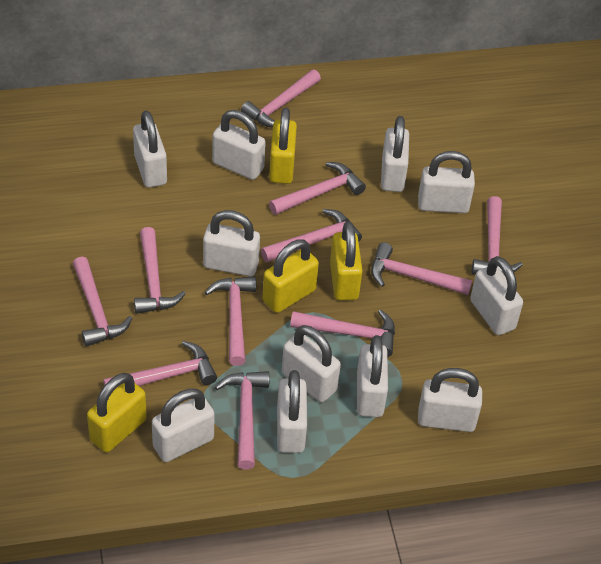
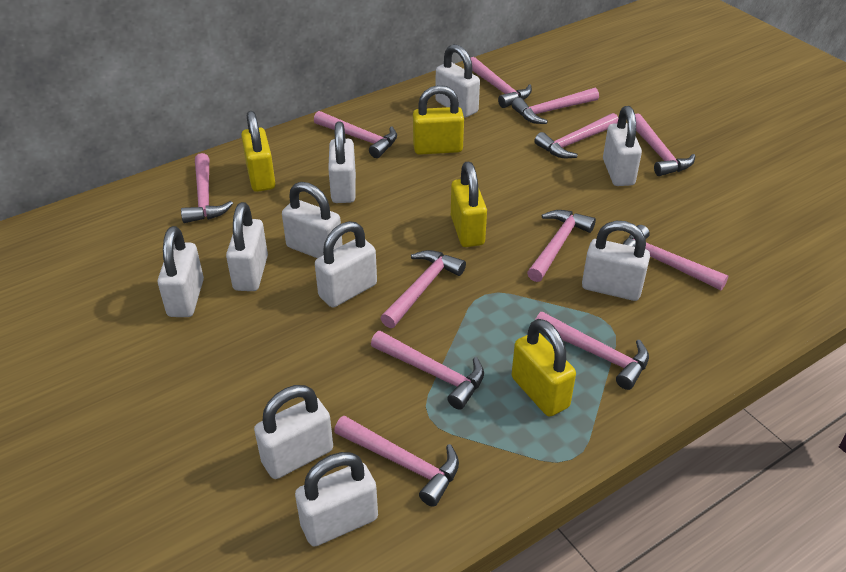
pink hammer: [73,256,133,347] [103,341,217,386] [134,227,186,314] [205,276,256,366] [215,371,270,469] [241,69,321,128] [261,209,362,262] [269,162,366,215] [290,309,395,357] [371,242,472,295] [472,196,523,275] = 11 -> [181,153,233,223] [314,111,397,158] [334,416,459,507] [371,331,484,410] [381,250,466,328] [470,57,532,108] [512,88,599,124] [527,210,596,282] [534,113,618,158] [535,312,649,390] [623,225,728,290] [635,113,695,176] = 12
white padlock: [133,110,167,188] [152,388,215,462] [203,210,260,276] [212,110,266,180] [277,370,307,453] [282,325,341,402] [357,335,388,417] [381,116,409,192] [418,151,475,213] [418,368,482,432] [470,256,523,335] = 11 -> [158,226,204,317] [226,202,268,291] [254,385,333,479] [282,182,343,258] [295,452,378,546] [315,221,377,307] [328,122,356,203] [435,44,480,118] [582,221,650,301] [603,106,642,186] = 10

